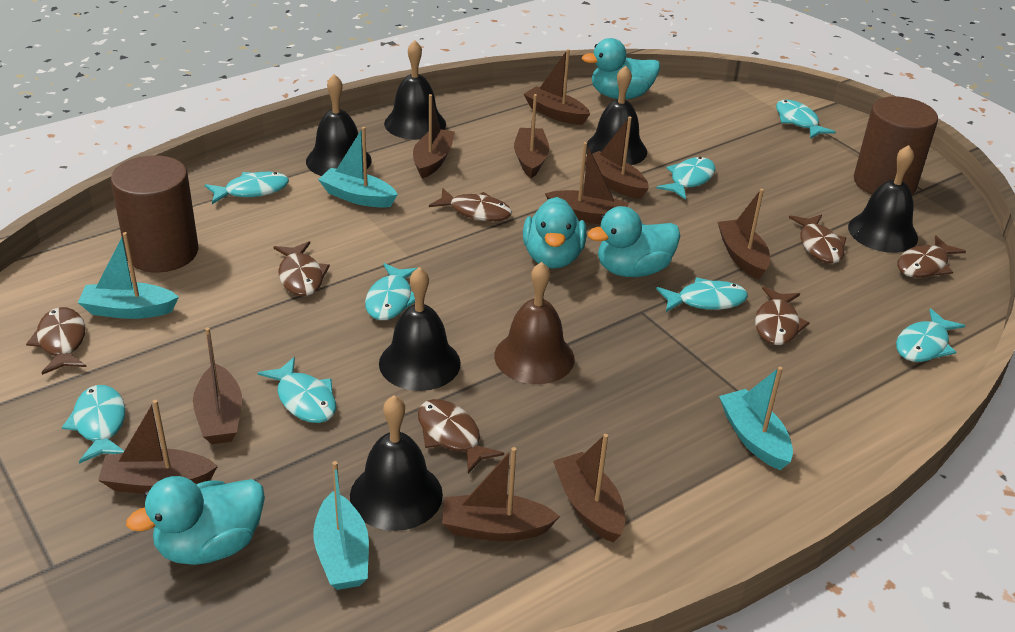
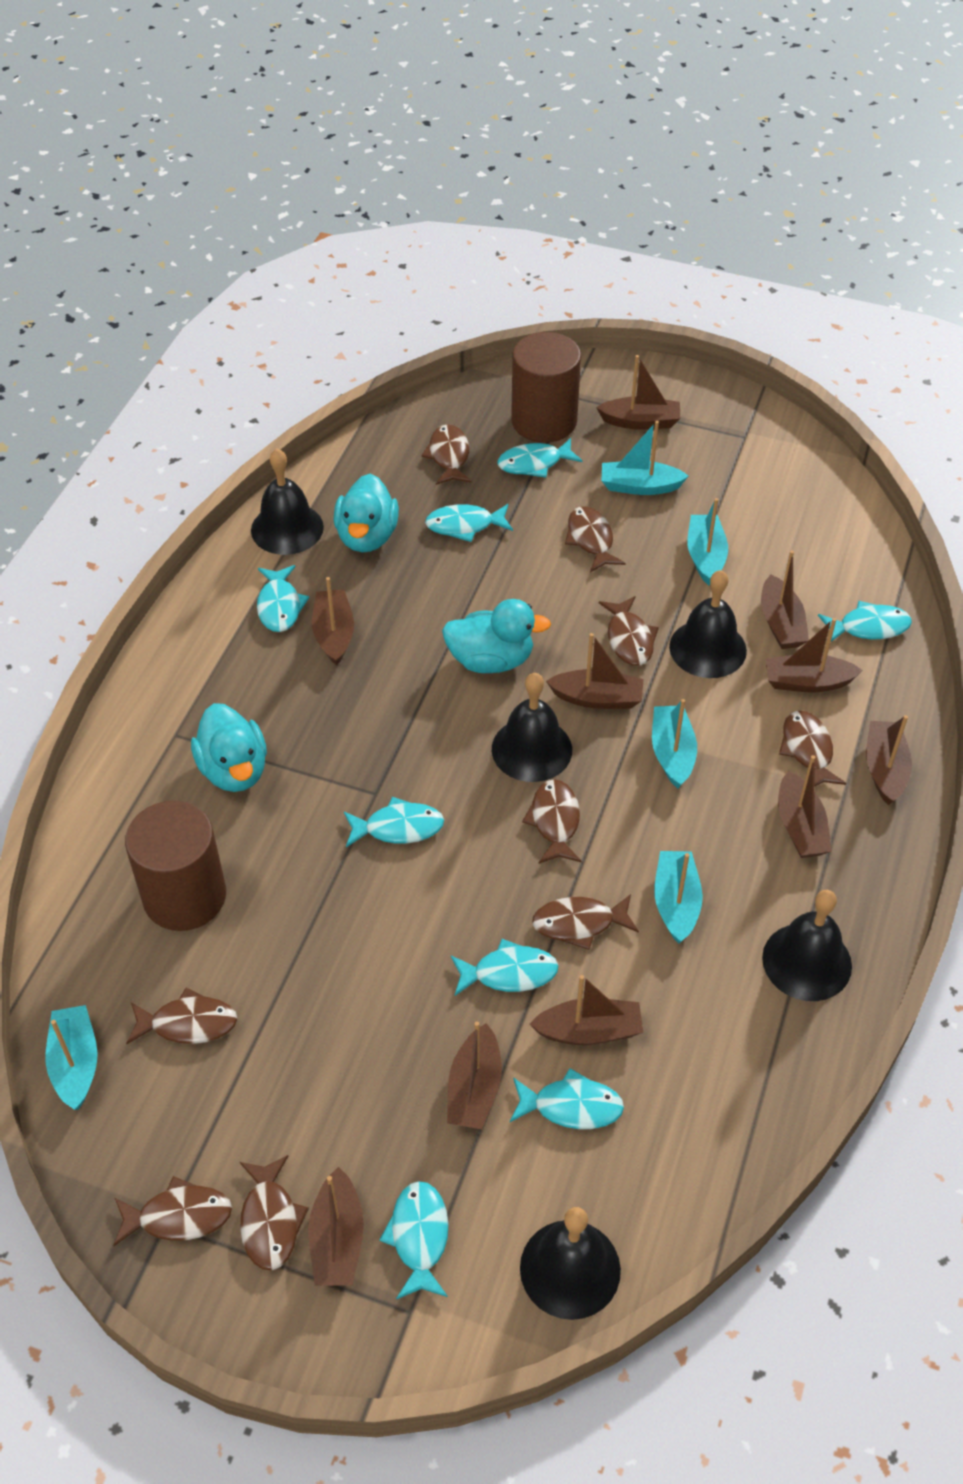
black bell: [306,74,372,176] [350,395,443,531] [379,267,461,391] [384,40,446,140] [586,66,647,165] [848,145,918,253] = 6 -> [251,449,324,555] [492,673,572,782] [520,1207,621,1320] [669,570,747,678] [762,890,852,1001] = 5
brown bell: [494,262,575,384] = 1 -> none = 0
brown fish: [26,307,86,375] [273,241,330,296] [418,399,504,474] [429,188,512,221] [755,286,810,345] [789,214,847,264] [897,235,966,278] = 7 -> [113,1176,232,1246] [126,988,237,1044] [240,1155,309,1270] [421,425,471,485] [522,779,582,864] [532,894,639,950] [565,506,626,572] [599,596,659,666] [779,711,846,787] = 9
turquoise boat: [78,232,179,319] [313,461,369,590] [318,127,398,208] [719,367,793,470] = 4 -> [45,1005,98,1110] [602,421,688,495] [652,699,697,789] [654,851,703,944] [687,498,728,585] = 5
turquoise duck: [126,476,265,565] [523,197,587,269] [582,38,660,99] [587,206,680,277] = 4 -> [191,703,267,792] [334,474,399,552] [442,599,551,673] = 3

